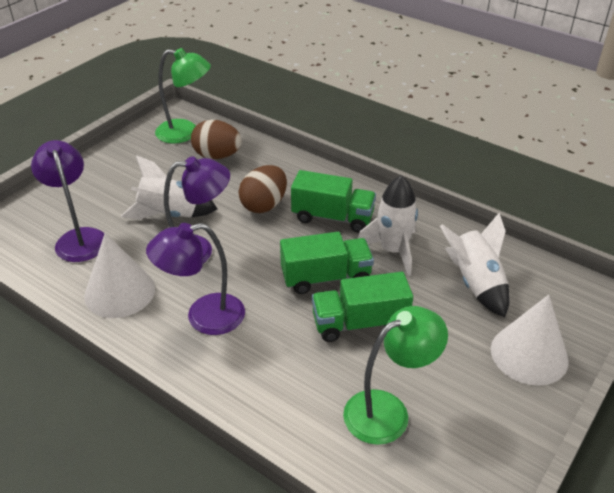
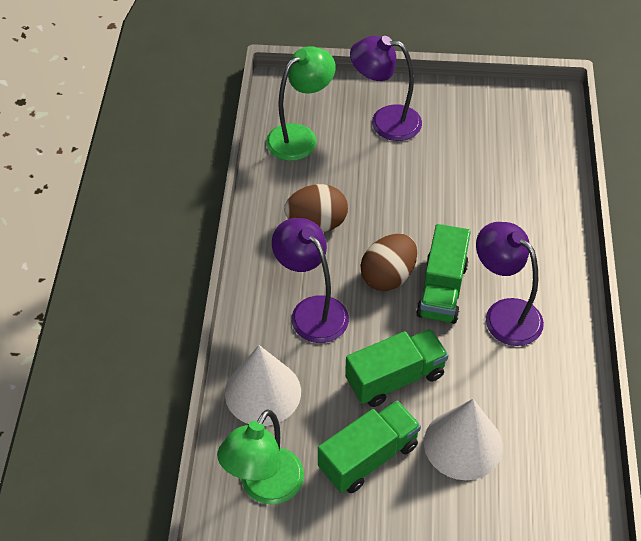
white rocket: [121,155,217,219] [358,175,418,276] [440,213,510,317] = 3 -> none = 0

